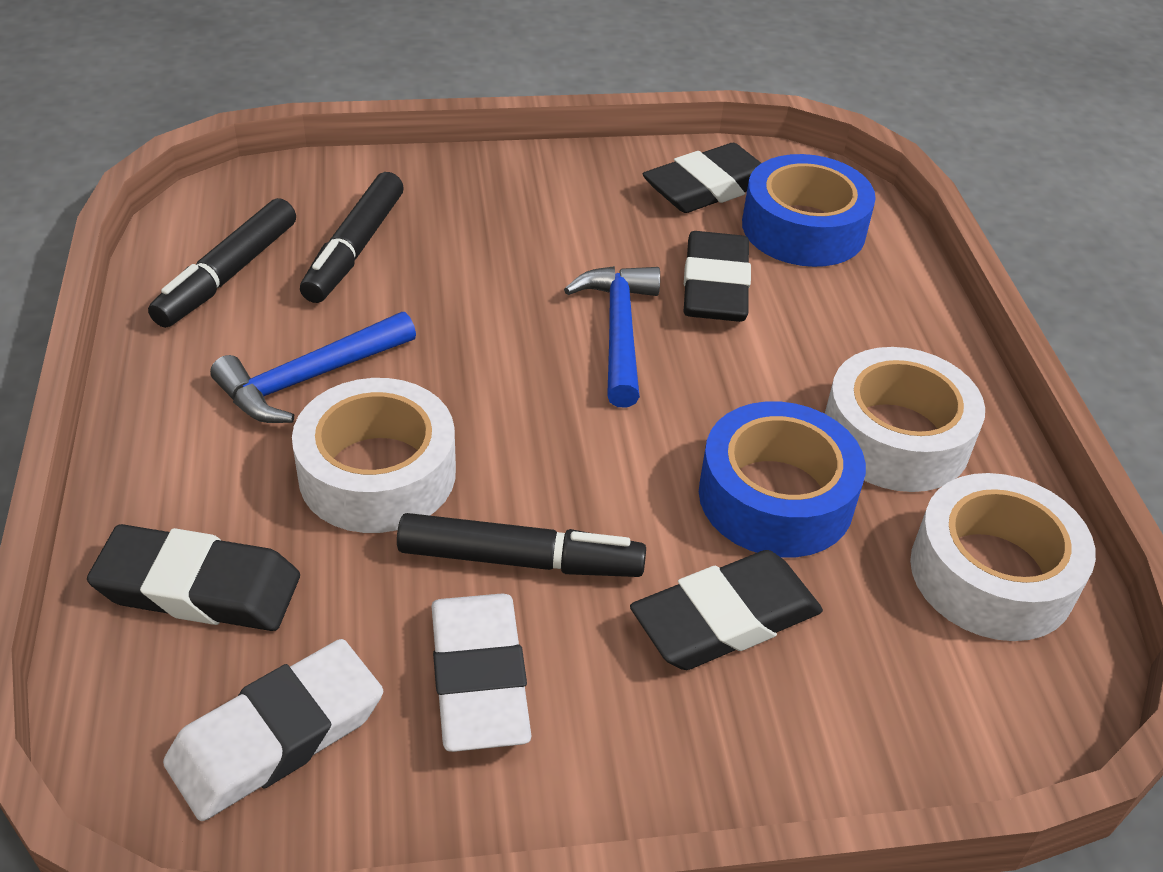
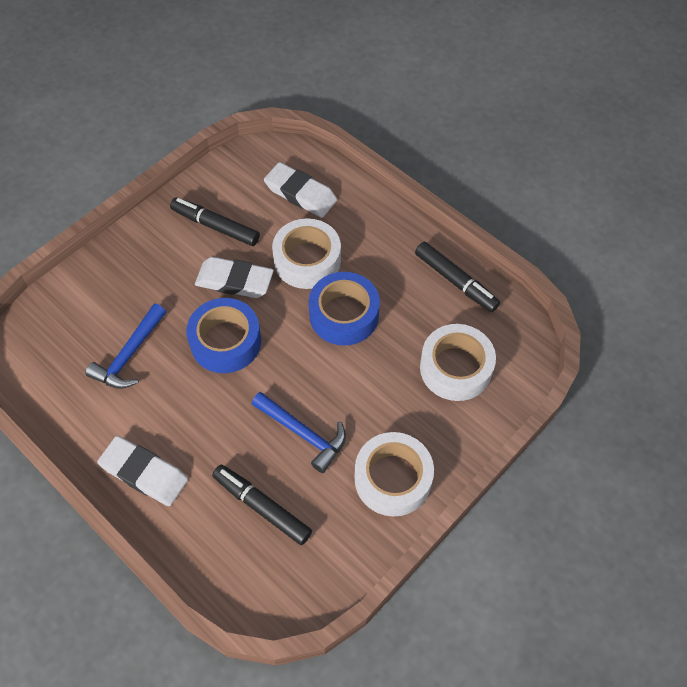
black eraser: [87,524,300,631] [630,550,823,670] [643,143,761,213] [684,231,751,322] = 4 -> none = 0
white eraser: [163,639,383,821] [431,594,532,752] = 2 -> [97,436,188,506] [195,257,274,298] [264,162,337,218] = 3

